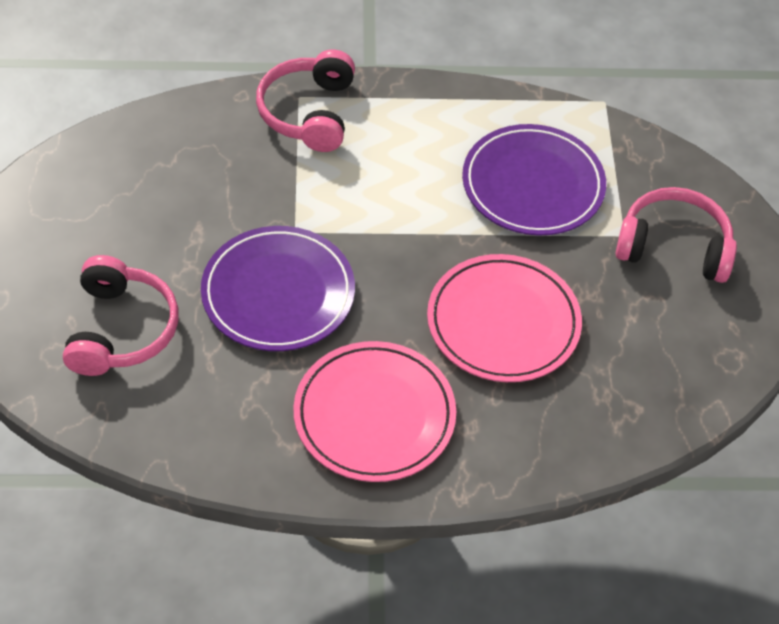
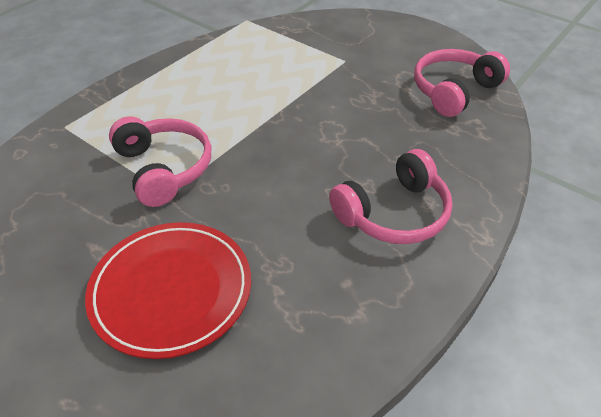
pink plate: [293,341,456,482] [427,254,582,382] = 2 -> none = 0
purple plate: [201,226,355,351] [462,124,606,236] = 2 -> none = 0
red plate: none = 0 -> [85,222,251,359] = 1

